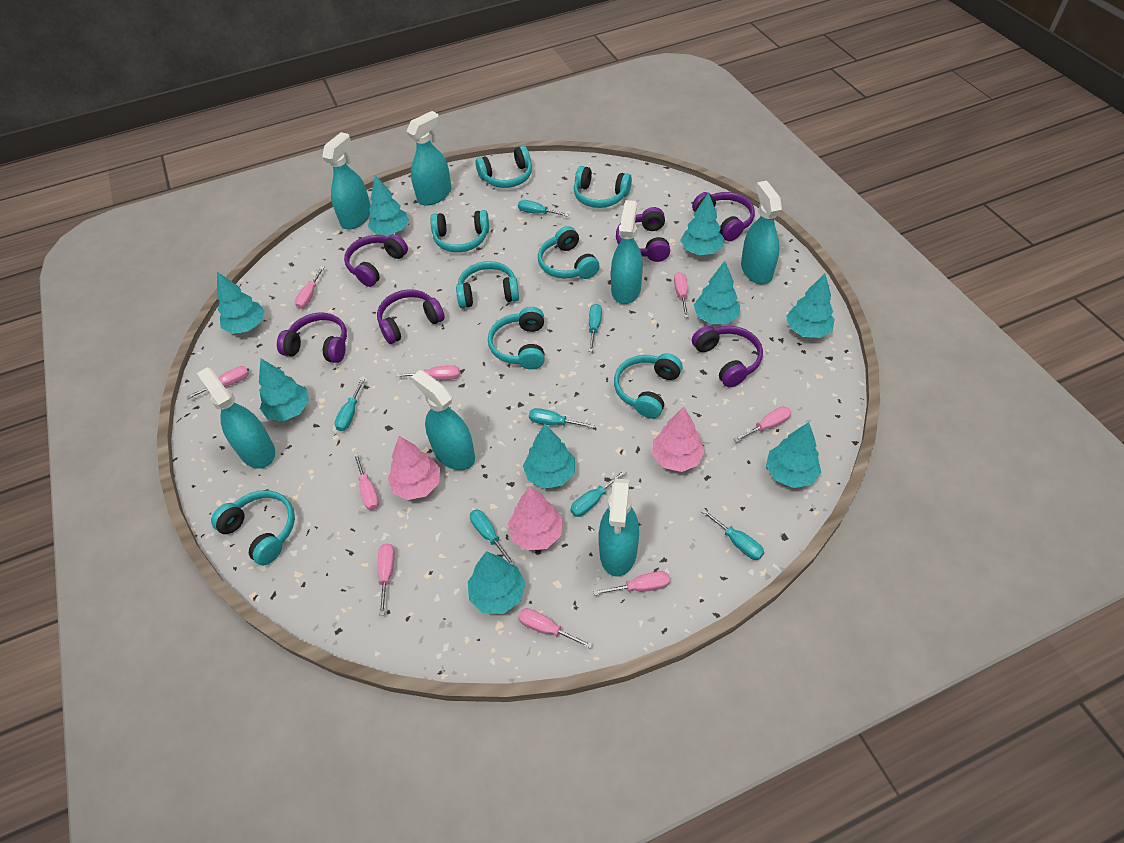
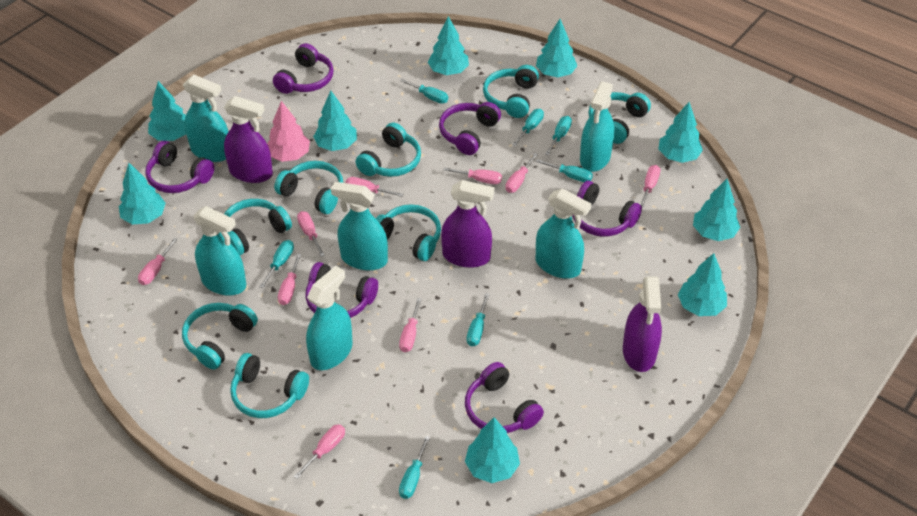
pink tree: [388,436,440,500] [508,486,563,551] [652,406,705,472] = 3 -> [267,101,310,162] = 1
purple spray bottle: none = 0 -> [224,96,273,183] [441,180,494,268] [623,276,662,372] = 3
turquoise spray bottle: [197,367,275,469] [322,132,371,230] [406,111,451,206] [411,370,475,470] [599,478,639,577] [611,200,643,304] [741,181,782,285] = 7 -> [183,75,229,162] [193,206,246,296] [306,266,353,370] [331,182,388,270] [536,188,591,278] [580,81,614,172] = 6

